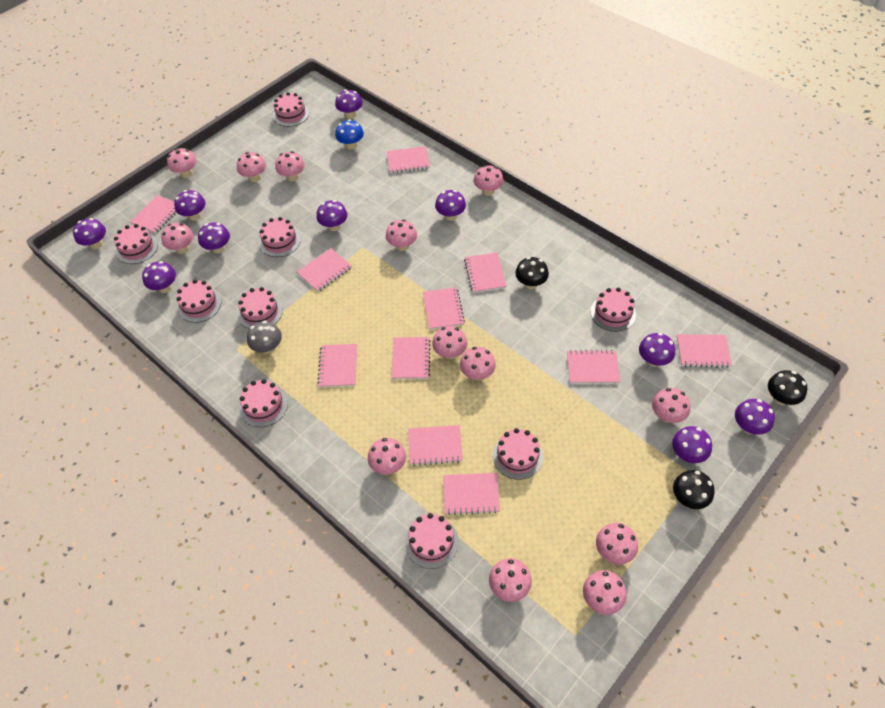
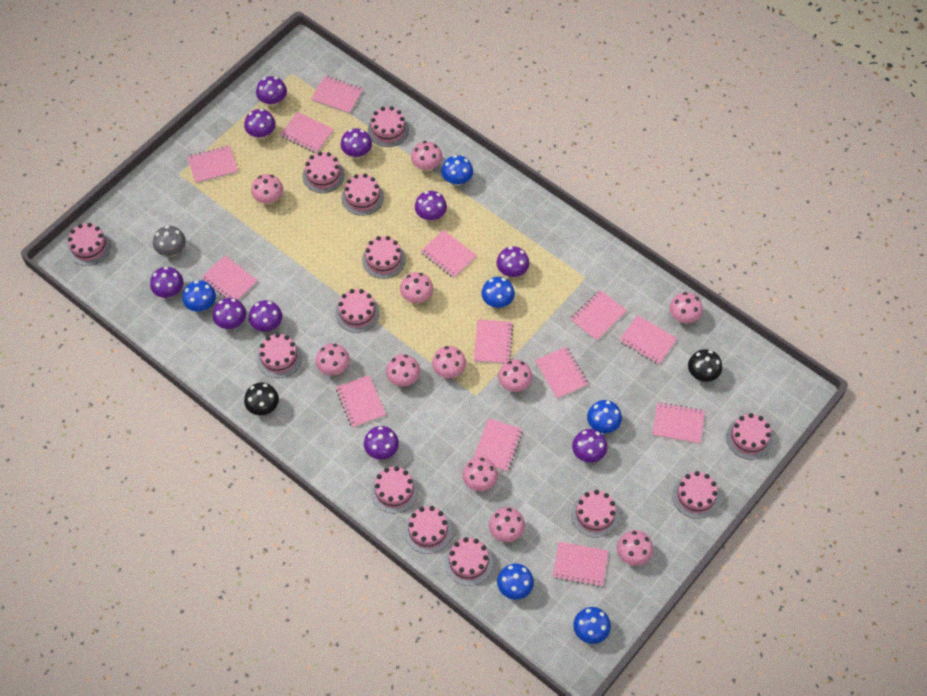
black mushroom: [515,257,549,289] [673,470,715,509] [768,370,807,405] = 3 -> [244,383,279,415] [688,349,722,382] = 2
blue mushroom: [335,119,364,150] = 1 -> [183,280,216,312] [441,155,473,186] [481,277,515,308] [497,564,534,600] [573,607,611,644] [587,400,622,433] = 6
pink cake: [114,224,158,264] [176,279,222,323] [238,287,283,329] [240,379,288,427] [259,217,301,257] [273,92,309,127] [405,513,459,569] [493,428,543,479] [590,288,636,332] = 9 -> [67,223,111,266] [257,333,302,378] [302,152,345,193] [335,289,380,333] [341,174,384,216] [362,236,406,279] [368,106,409,147] [371,466,418,513] [404,506,452,554] [445,537,493,586] [571,490,619,537] [672,471,720,519] [726,413,773,460] = 13
pink mushroom: [161,223,193,254] [167,148,197,178] [237,152,266,182] [275,151,305,182] [368,438,406,475] [386,219,417,251] [432,326,467,359] [460,347,496,380] [474,165,504,196] [489,558,532,602] [583,570,626,615] [596,523,638,565] [652,388,690,423] = 13 -> [251,174,283,205] [316,343,350,376] [386,354,420,386] [400,272,433,303] [411,141,443,172] [432,346,466,378] [462,457,498,491] [489,507,525,542] [498,359,532,392] [617,530,653,566] [669,292,703,323] = 11
pink notebook: [130,195,176,234] [297,248,352,292] [317,344,357,387] [386,146,430,173] [391,337,430,379] [408,425,463,466] [423,287,465,330] [443,473,500,515] [464,253,507,293] [567,350,620,384] [677,334,732,368] = 11 -> [187,145,238,184] [201,255,258,300] [280,112,334,153] [311,76,363,114] [336,375,386,428] [421,230,477,278] [473,418,523,472] [474,319,513,364] [535,347,589,399] [553,542,608,587] [570,290,627,341] [619,315,677,365] [652,402,705,444] = 13

